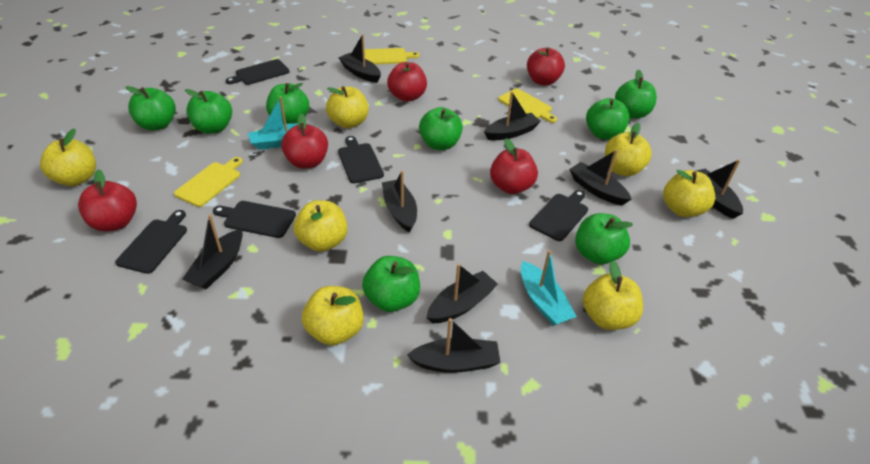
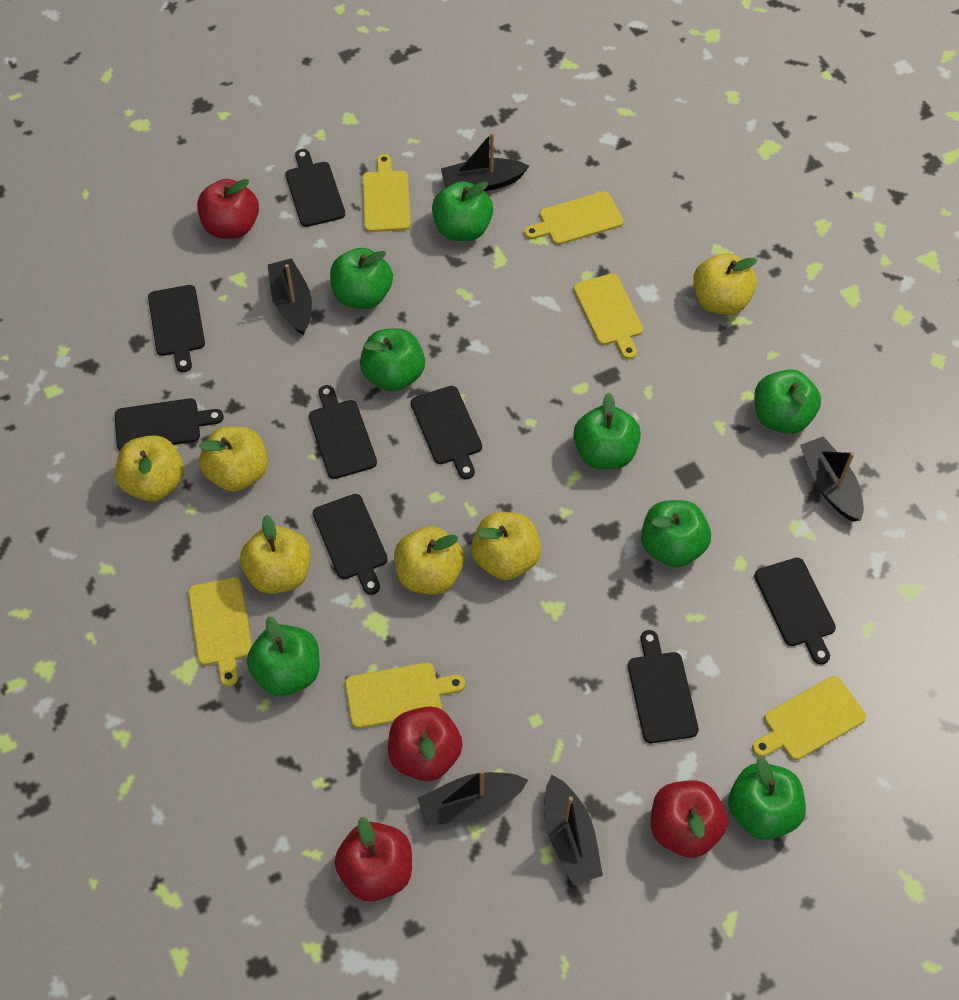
black boat: [182,215,243,289] [338,34,381,83] [382,171,417,233] [407,318,501,373] [426,263,498,323] [484,92,541,140] [569,149,632,206] [696,159,743,219] = 8 -> [268,258,312,335] [417,770,528,827] [441,132,529,191] [544,775,603,885] [800,436,864,521] = 5
black cutting board: [115,210,187,274] [213,201,296,238] [225,59,290,85] [338,136,384,183] [529,190,588,241] = 5 -> [115,398,224,451] [148,285,205,372] [285,149,345,227] [309,385,377,479] [313,494,388,595] [411,386,482,479] [628,630,699,743] [754,557,836,665] = 8
red apple: [78,169,137,232] [281,113,328,169] [387,62,427,102] [490,138,538,194] [527,47,565,85] = 5 -> [197,179,259,239] [334,817,412,902] [388,706,463,781] [651,780,728,858] = 4
turquoise boat: [248,96,314,150] [521,250,577,326] = 2 -> none = 0
yellow apple: [40,129,96,186] [294,200,347,252] [302,286,364,346] [326,86,368,128] [583,261,643,330] [605,123,652,176] [663,170,715,217] = 7 -> [115,435,184,501] [199,426,268,492] [240,515,310,594] [394,526,464,594] [471,512,541,580] [693,253,757,315] = 6
yellow cutting board: [174,157,243,207] [364,48,420,64] [498,89,557,123] = 3 -> [188,577,252,686] [345,662,465,728] [362,154,411,232] [524,191,623,245] [573,273,643,360] [752,676,866,760] = 6

